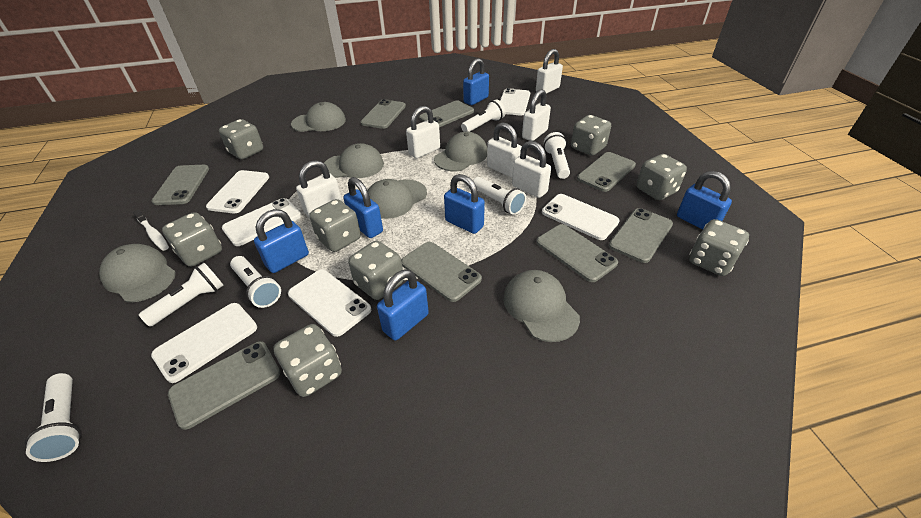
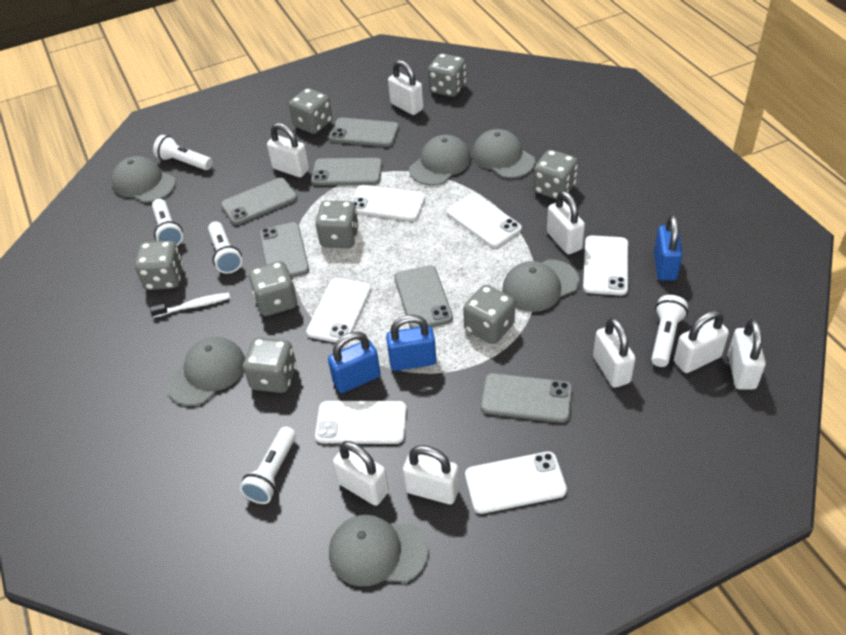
blue padlock: [254,209,309,273] [343,177,383,238] [377,269,429,340] [444,174,485,234] [463,58,489,105] [677,171,732,230] = 6 -> [328,332,381,393] [386,315,436,371] [654,214,683,281] = 3
grey phone: [152,165,209,205] [168,341,280,430] [361,99,406,129] [401,242,482,302] [419,100,474,127] [536,224,618,282] [577,152,636,192] [609,208,673,263] = 8 -> [221,178,297,225] [259,222,309,278] [311,158,382,186] [329,118,399,147] [394,265,453,328] [480,373,572,423] = 6
white flashlight: [25,373,82,462] [139,263,224,327] [230,256,281,308] [461,100,506,132] [473,177,526,215] [544,132,570,179] = 6 -> [152,199,183,246] [153,135,213,170] [208,221,242,274] [240,426,296,504] [651,295,688,367] = 5
white padlock: [296,160,342,218] [406,106,440,159] [487,122,522,177] [512,141,551,198] [522,89,551,141] [536,49,563,94] = 6 -> [267,123,309,177] [333,441,389,506] [388,60,424,115] [403,445,459,504] [547,191,585,254] [593,317,635,388] [674,310,729,373] [728,319,766,389] = 8

